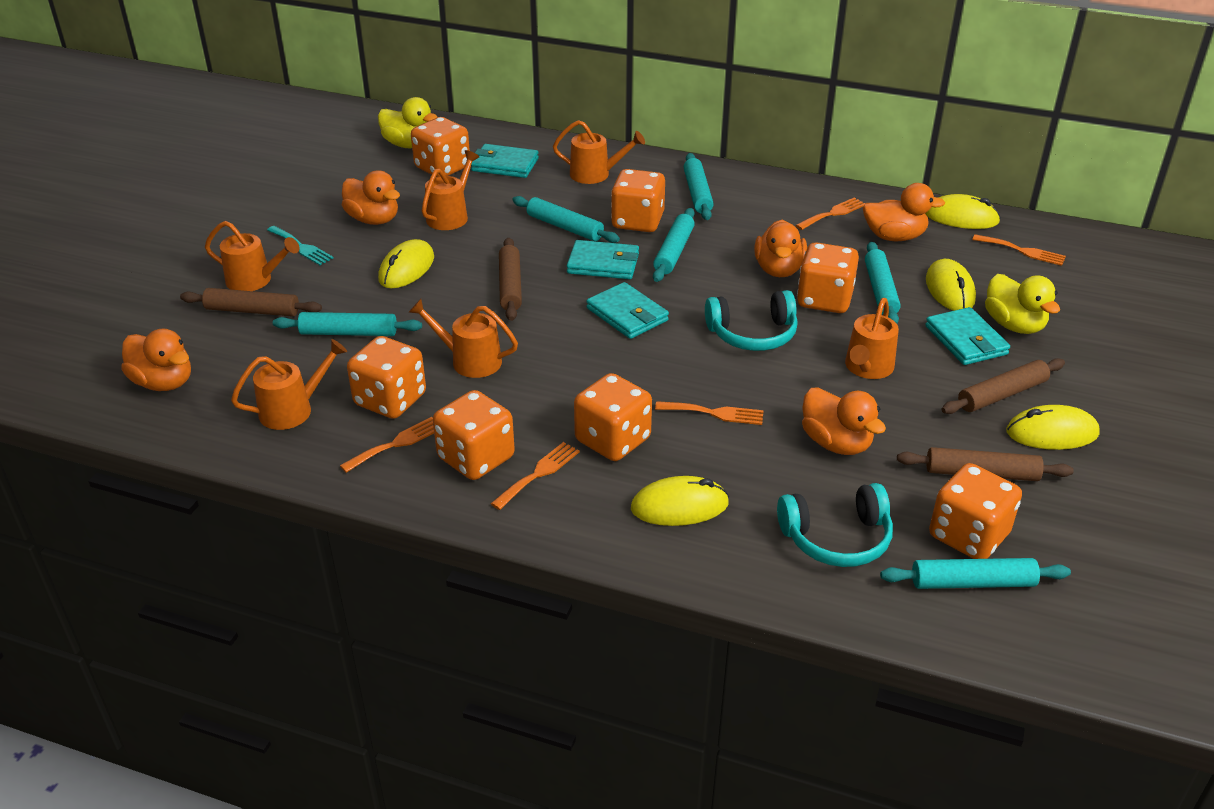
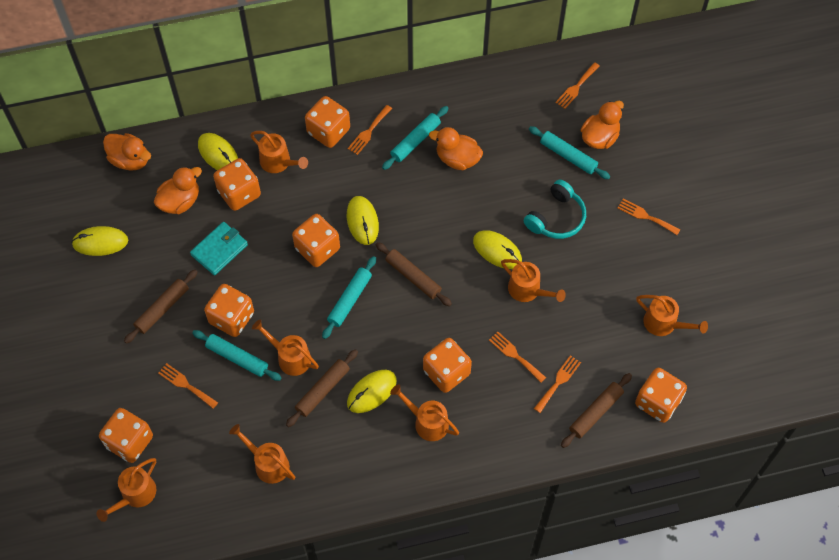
orange duck: [121,328,191,391] [342,170,400,225] [754,220,807,277] [802,387,886,455] [863,183,945,241] = 5 -> [103,133,151,171] [154,167,202,214] [429,127,483,170] [580,101,624,149] = 4
orange fork: [340,417,434,473] [491,442,580,510] [655,401,764,425] [795,197,866,230] [972,234,1066,266] = 5 -> [158,363,218,409] [348,105,392,155] [489,331,546,383] [534,355,581,413] [555,62,600,109] [618,199,681,235] = 6
orange watering can: [205,221,299,291] [231,339,347,430] [408,299,518,378] [422,150,479,230] [553,120,645,184] [845,298,899,379] = 6 -> [96,458,156,522] [229,424,295,484] [250,131,308,173] [252,320,319,376] [390,384,459,441] [501,259,566,302] [636,295,708,336] = 7
turquoise fork: [267,226,334,265] = 1 -> none = 0
turquoise headphones: [705,290,798,351] [777,483,893,567] = 2 -> [524,180,586,239] = 1
turquoise rolling pin: [273,312,422,336] [512,196,620,243] [653,208,695,282] [684,153,714,220] [865,242,901,324] [880,558,1071,589] = 6 -> [192,330,281,381] [322,256,376,339] [382,106,449,170] [529,126,610,179] = 4
turquoise wallet: [471,144,539,178] [567,240,639,279] [586,282,669,339] [925,307,1010,365] = 4 -> [190,222,248,275] = 1
yellow duck: [378,97,437,148] [985,274,1060,334] = 2 -> none = 0

